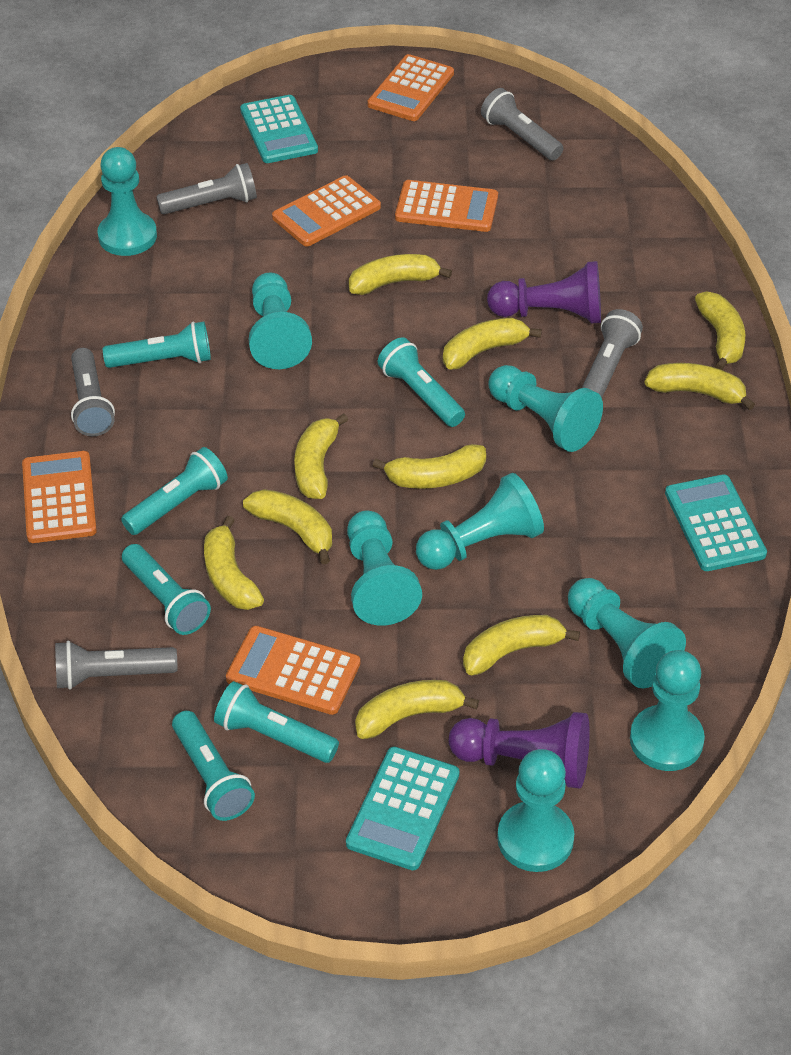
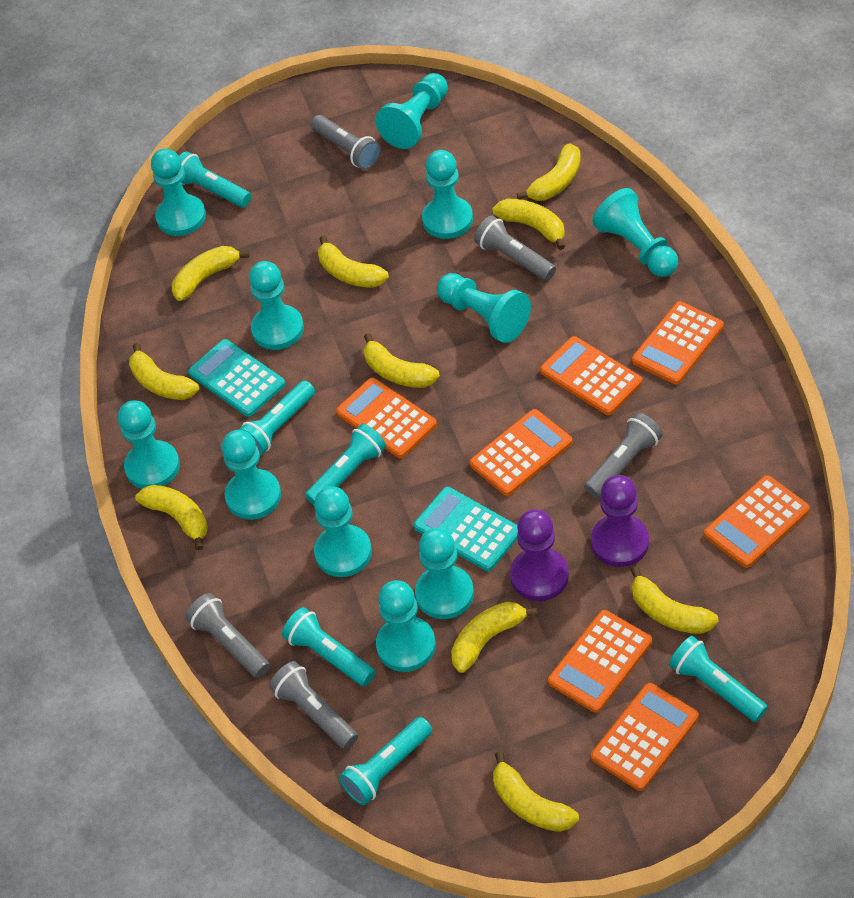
orange calculator: [22,451,97,543] [226,626,360,715] [272,175,381,246] [367,54,454,121] [395,180,498,232] = 5 -> [336,377,437,458] [469,409,572,496] [540,336,642,415] [548,610,652,713] [591,683,699,791] [632,301,724,385] [704,475,810,568] = 7
turquoise calculator: [240,95,318,163] [346,747,459,870] [665,474,767,571] = 3 -> [188,339,285,417] [414,487,518,571] = 2
turquoise pawn: [97,147,157,256] [249,272,312,369] [347,511,422,626] [416,473,544,570] [488,365,603,452] [497,749,574,872] [568,578,686,688] [630,650,705,771] = 8 -> [118,400,180,489] [151,149,206,236] [222,430,281,520] [249,261,304,350] [314,486,372,577] [375,73,448,149] [376,580,436,672] [415,528,474,619] [422,150,473,239] [437,273,531,343] [592,188,678,277] = 11

